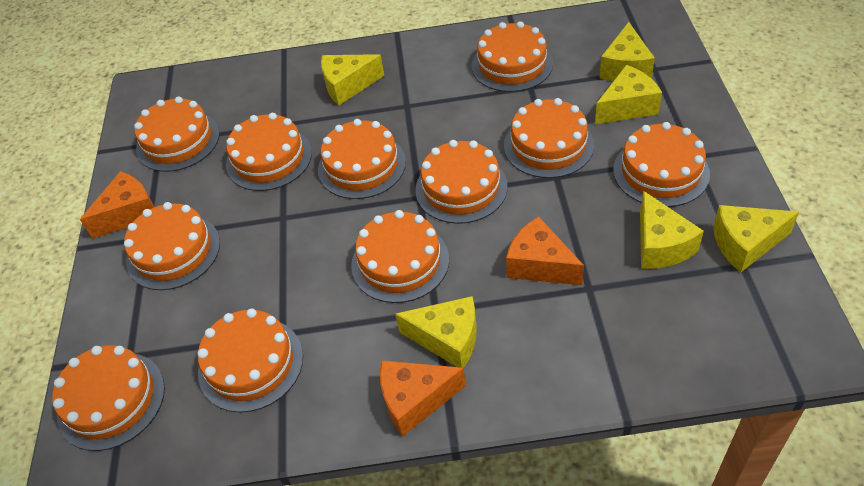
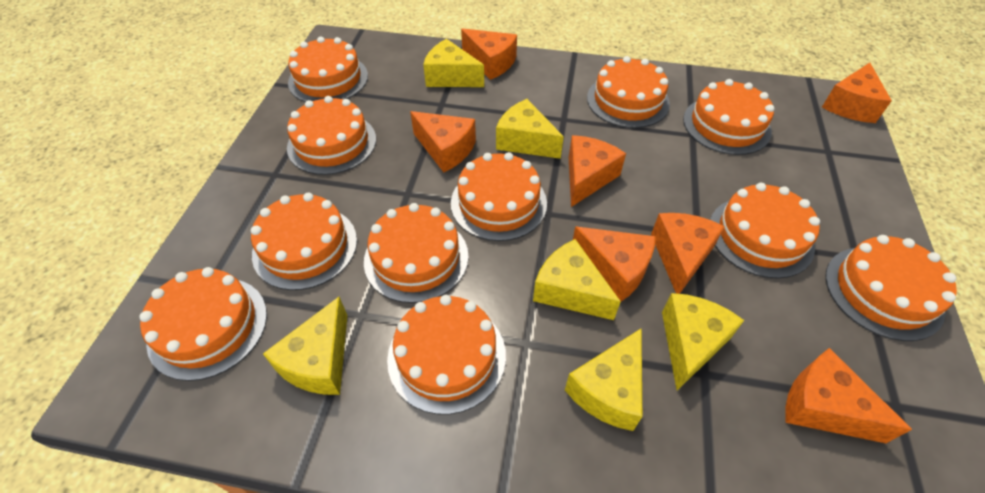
orange cheese: [80,171,154,239] [380,360,466,437] [506,216,584,285] = 3 -> [410,111,476,172] [461,29,517,80] [569,135,626,207] [573,227,656,302] [651,213,725,294] [785,348,912,443] [822,63,892,123] = 7

